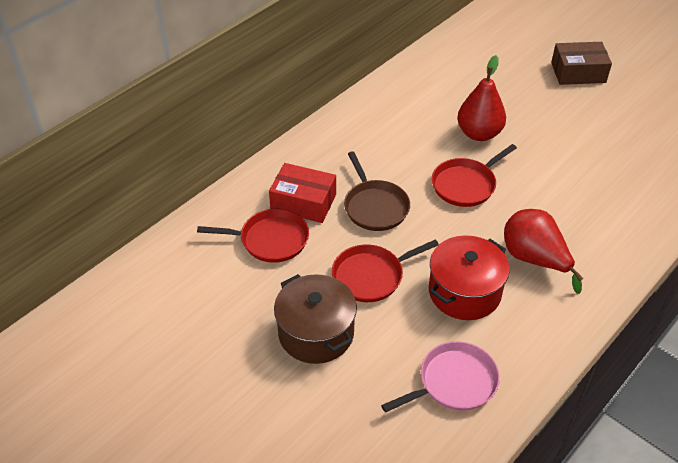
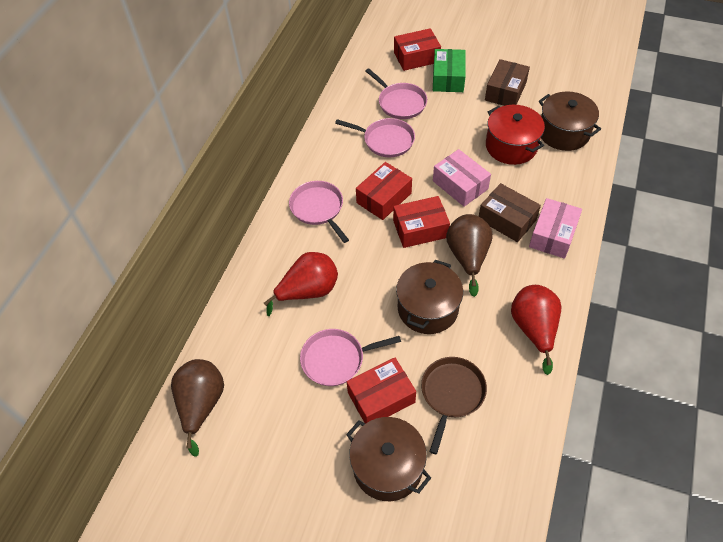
brown box: [551,42,612,85] = 1 -> [479,183,541,242] [485,59,530,106] = 2
brown pear: none = 0 -> [171,359,224,457] [446,214,493,297] = 2
brown pot: [274,274,357,364] = 1 -> [346,417,431,501] [396,260,463,334] [539,91,601,151] = 3
green box: none = 0 -> [433,49,466,92] = 1
pink box: none = 0 -> [433,149,491,207] [529,198,582,259] = 2
pink pan: [381,341,500,413] = 1 -> [289,181,349,243] [300,329,401,386] [335,118,415,157] [366,68,427,119] = 4
red box: [269,163,336,223] = 1 -> [347,357,416,424] [356,162,412,220] [393,196,450,248] [394,28,441,71] = 4
red pan: [197,209,309,263] [332,239,439,302] [432,144,517,207] = 3 -> none = 0

